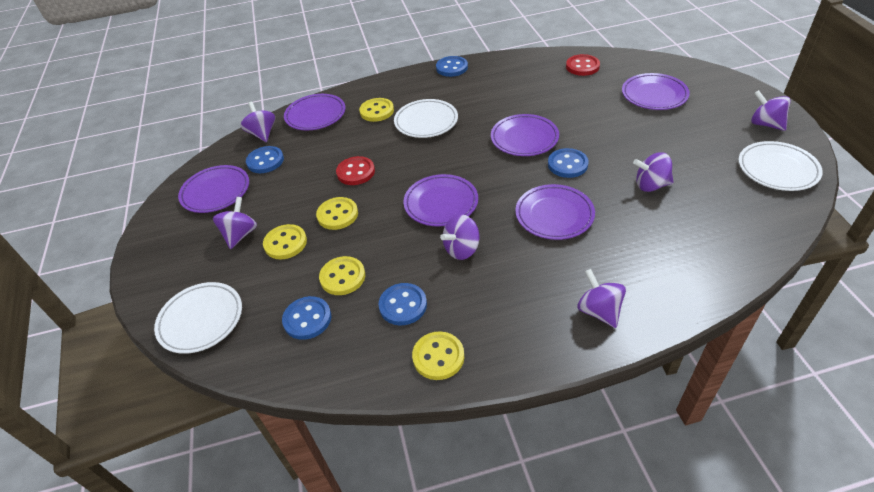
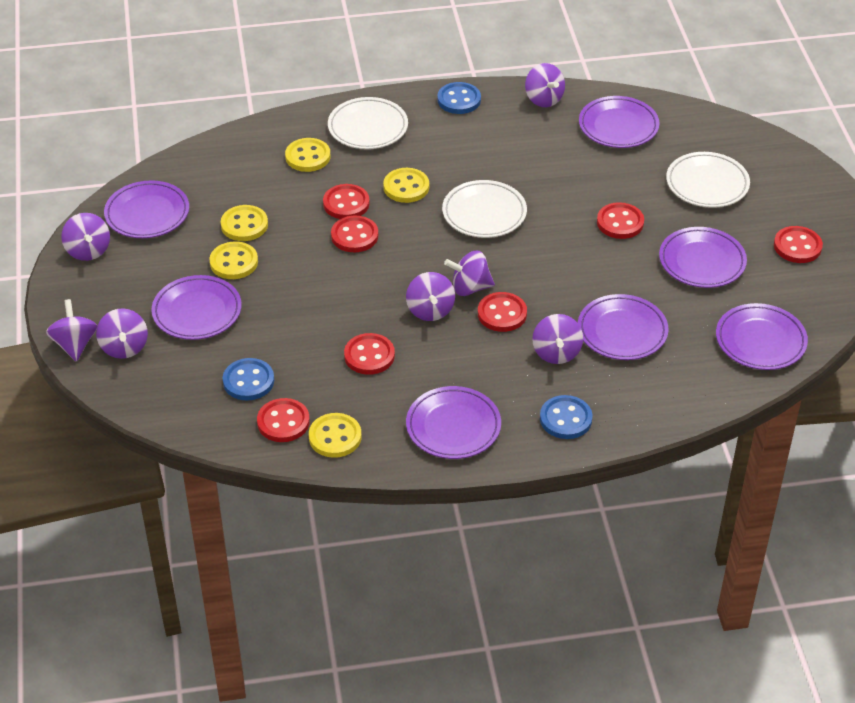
blue button: [246,146,284,173] [282,296,331,340] [378,283,427,325] [436,56,468,77] [548,148,589,178] = 5 -> [223,358,274,401] [437,82,481,114] [540,395,593,439] = 3
purple plate: [178,165,249,213] [284,94,345,130] [403,174,478,226] [491,114,559,156] [515,184,595,240] [622,73,690,110] = 6 -> [104,180,189,238] [151,275,241,340] [406,386,501,459] [578,294,669,360] [579,96,660,148] [659,227,747,288] [716,303,808,370] = 7
purple spinning top: [213,197,257,249] [241,102,275,142] [440,214,479,260] [577,269,626,328] [633,152,673,192] [751,90,791,131] = 6 -> [46,299,97,362] [61,213,110,261] [96,308,148,359] [406,272,455,321] [444,251,495,296] [525,63,565,107] [532,314,583,364] = 7
red button: [336,156,375,185] [566,54,600,76] = 2 -> [257,398,310,442] [323,184,370,219] [331,216,378,252] [344,333,395,375] [478,292,527,332] [597,202,644,239] [774,226,823,263] = 7

